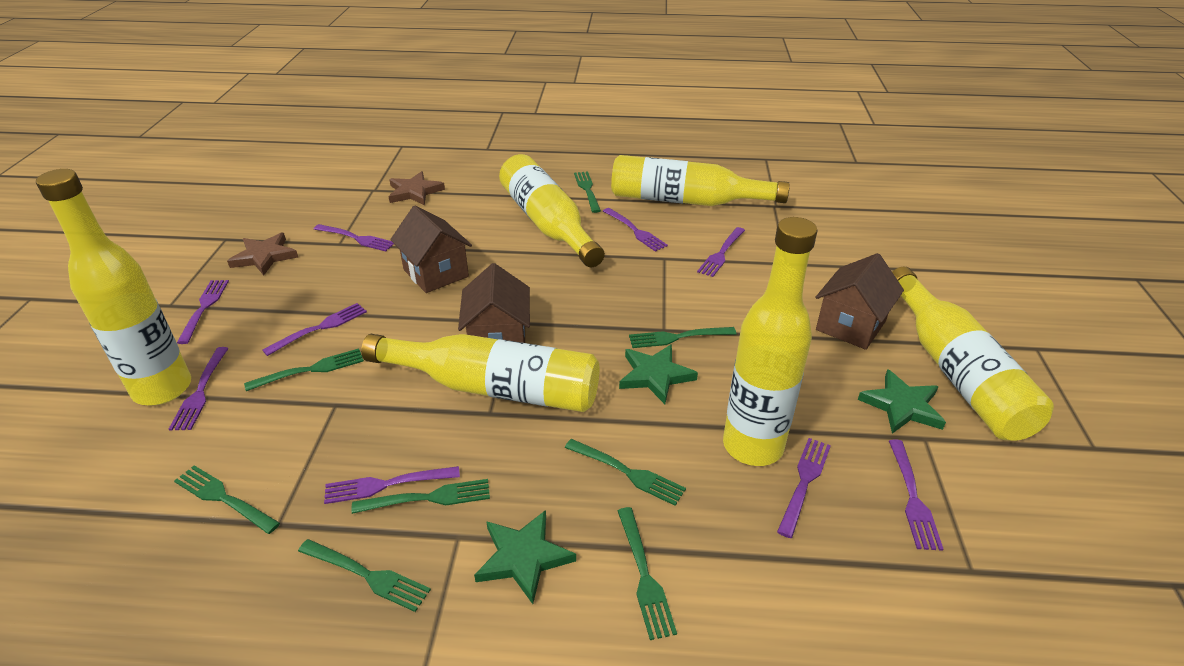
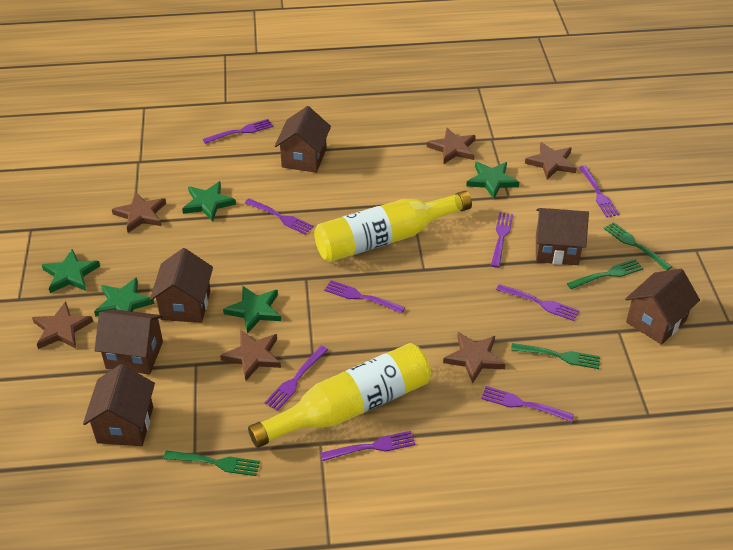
brown house: [390,206,472,293] [458,263,530,343] [816,253,904,350] = 3 -> [83,364,155,446] [94,309,163,375] [150,248,213,323] [275,106,331,173] [536,208,589,265] [625,269,700,345] = 6
brown star: [227,233,298,275] [388,171,445,206] = 2 -> [32,301,93,349] [112,192,166,233] [220,330,281,381] [427,128,476,164] [443,332,506,384] [525,142,577,180] = 6
green fork: [174,465,280,534] [244,348,364,391] [298,539,431,612] [352,479,490,514] [565,439,686,506] [574,171,601,213] [618,507,677,640] [629,327,736,348] = 8 -> [163,450,260,476] [511,343,600,369] [567,259,643,289] [604,222,672,271] = 4
green star: [474,510,576,604] [619,344,698,404] [858,369,946,434] = 3 -> [42,249,100,293] [94,277,154,317] [182,181,236,222] [223,286,281,334] [466,162,519,199] = 5
yellow bottle: [36,169,191,405] [361,334,600,412] [499,154,605,267] [611,155,790,206] [723,217,817,466] [892,267,1054,441] = 6 -> [248,343,431,448] [314,191,472,262] = 2

